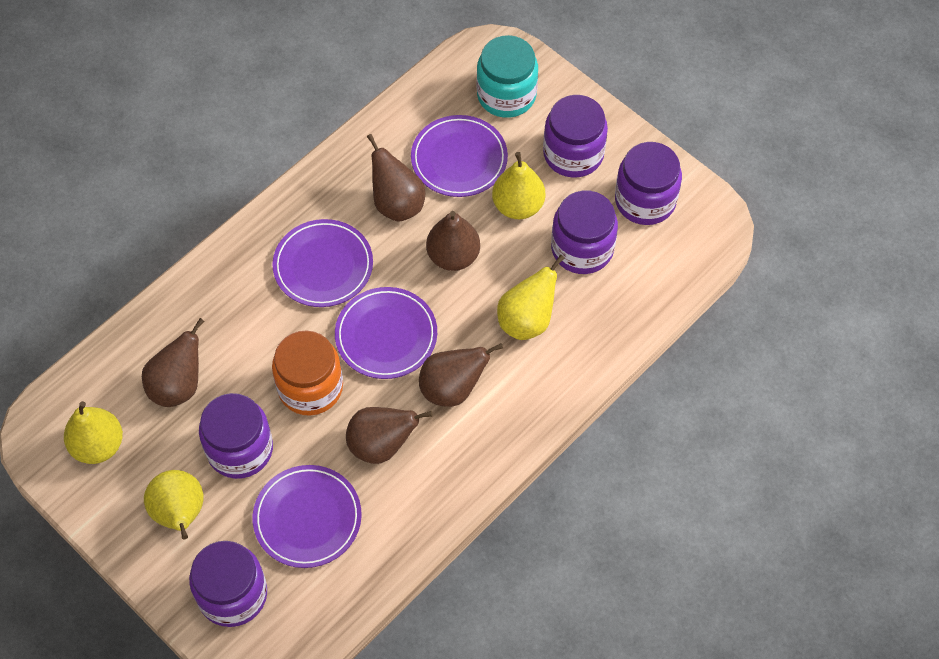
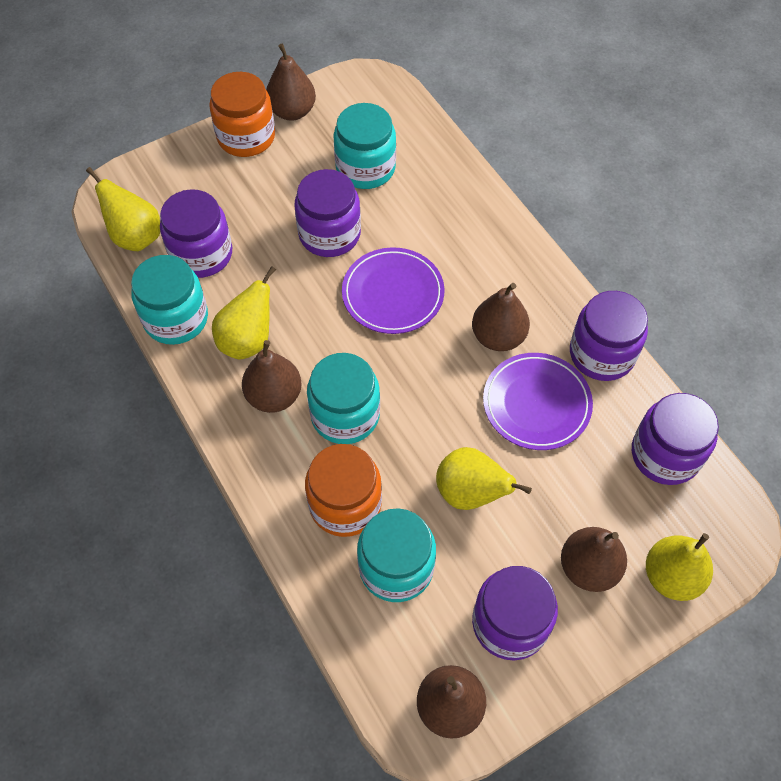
orange jar: [272,330,343,416] = 1 -> [209,72,275,157] [305,444,382,537] = 2
purple plate: [252,465,362,568] [272,219,373,307] [335,287,437,379] [411,115,508,197] = 4 -> [342,247,444,334] [483,353,593,450] = 2
turquoise jar: [477,35,538,118] = 1 -> [131,255,208,345] [307,353,380,444] [333,103,396,189] [357,508,436,602] = 4

